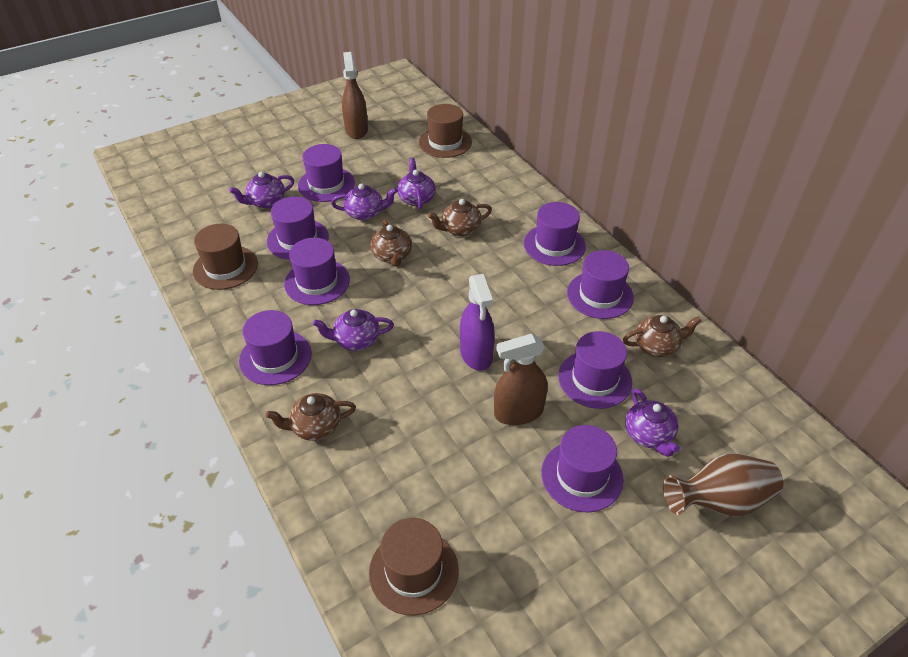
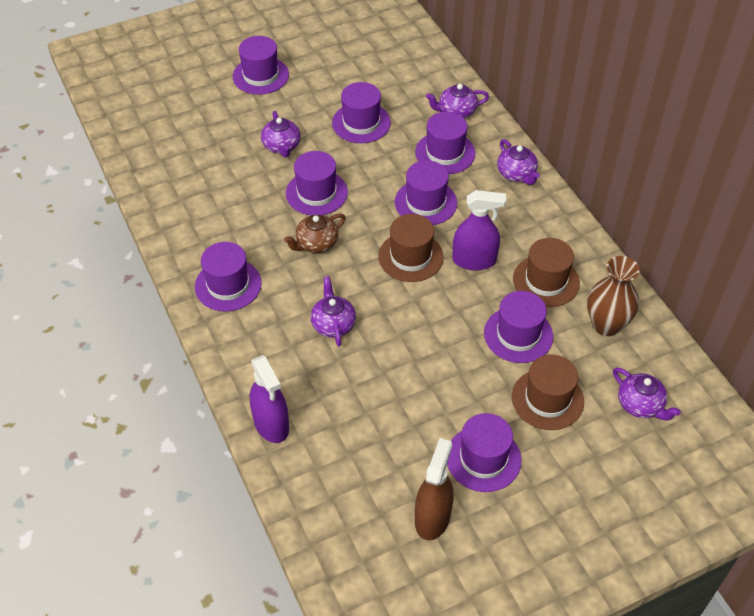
brown spray bottle: [342,52,368,139] [494,334,548,425] = 2 -> [415,438,454,540] = 1
brown teapot: [266,393,356,441] [370,219,412,267] [428,199,492,236] [623,315,702,357] = 4 -> [284,214,346,253] = 1
purple spray bottle: [460,274,495,371] = 1 -> [250,355,289,443] [452,190,506,270] = 2

